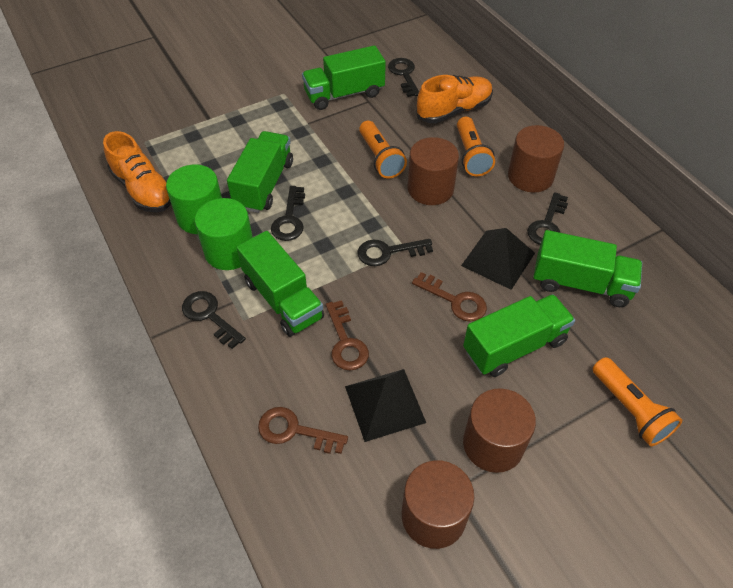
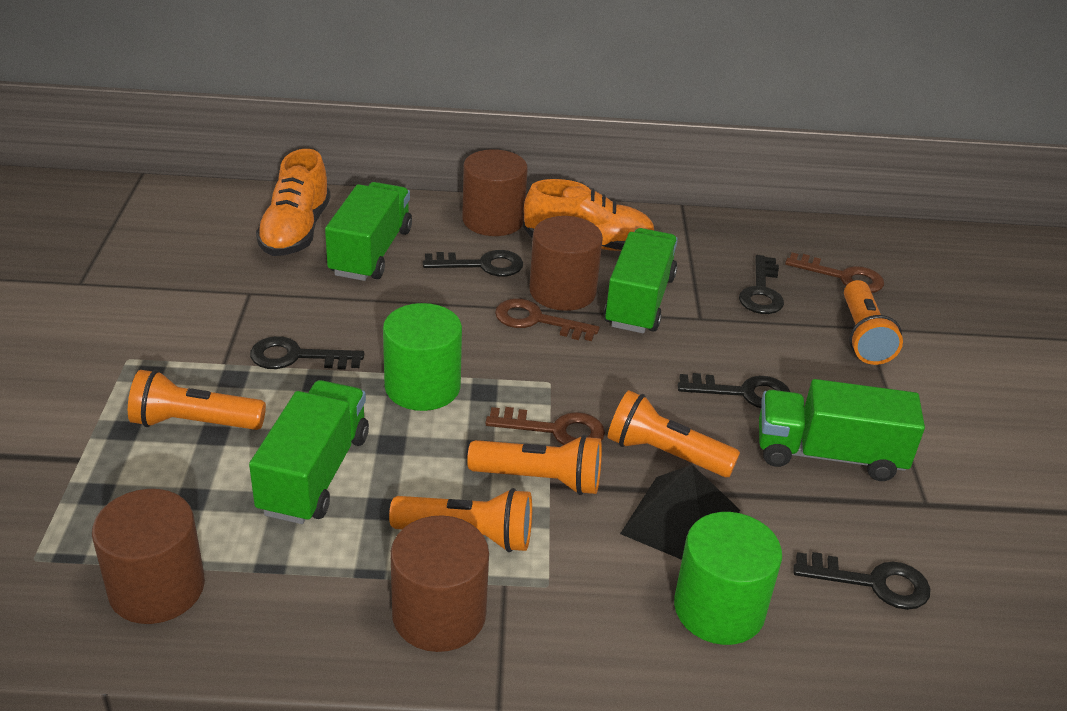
black pyramid: [345,369,426,442] [461,228,535,290] = 2 -> [620,465,740,560] = 1
green truck: [227,131,293,213] [236,231,324,337] [302,45,386,110] [463,294,575,377] [533,230,642,307] = 5 -> [249,380,369,524] [325,182,412,281] [604,228,678,333] [759,379,925,481] = 4
orange flashlight: [359,121,407,179] [457,117,495,176] [593,357,682,446] = 3 -> [128,370,266,430] [389,488,532,552] [467,435,602,495] [608,390,740,477] [844,280,903,365] = 5

